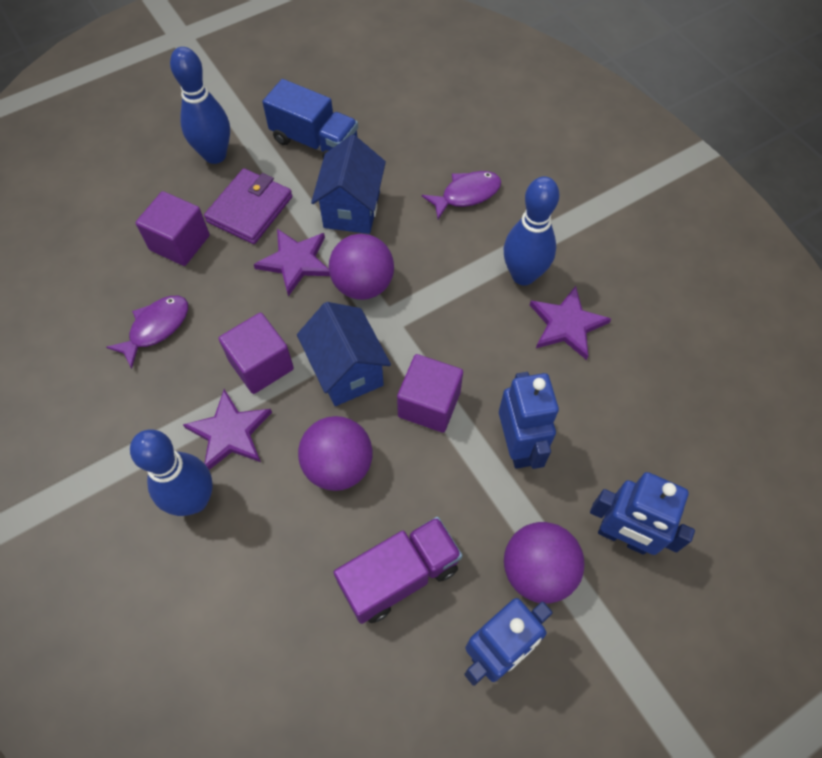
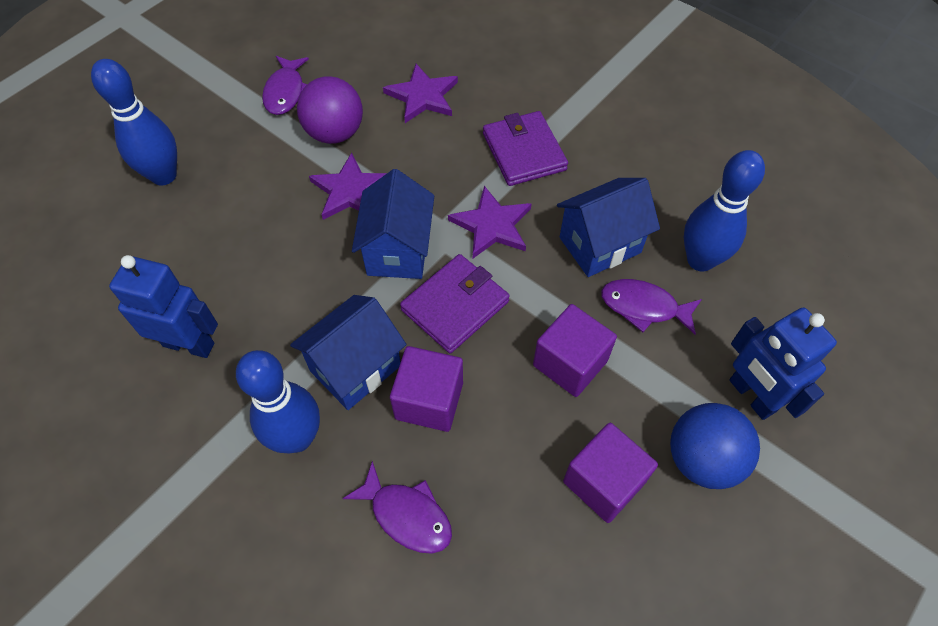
blue ball: none = 0 -> [670,403,760,489] = 1
blue house: [297,302,391,406] [311,135,386,234] = 2 -> [290,295,407,410] [352,169,434,279] [557,178,660,277] = 3
blue robot: [464,598,552,686] [499,372,559,469] [590,472,695,555] = 3 -> [109,255,218,358] [729,308,837,420] = 2
blue truck: [262,79,358,158] = 1 -> none = 0
purple ball: [298,416,373,491] [329,234,394,300] [504,522,584,604] = 3 -> [297,76,363,144] = 1
purple fish: [106,296,188,369] [422,171,501,219] = 2 -> [262,56,309,115] [343,461,452,554] [601,279,702,334] = 3
purple truck: [333,517,462,624] = 1 -> none = 0
purple wallet: [204,168,292,244] = 1 -> [400,254,510,353] [483,111,568,186] = 2

